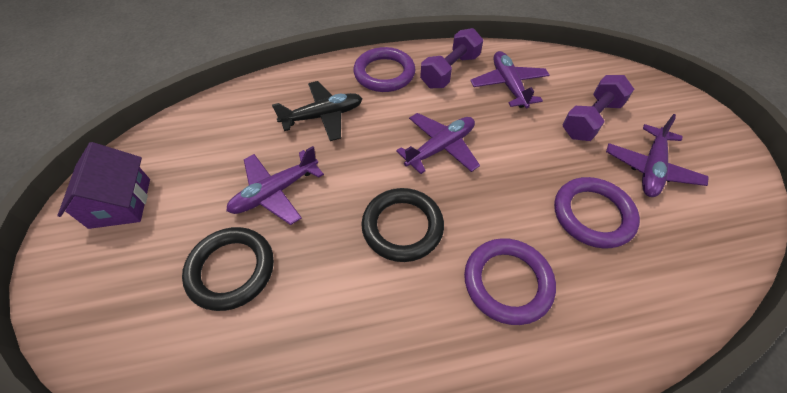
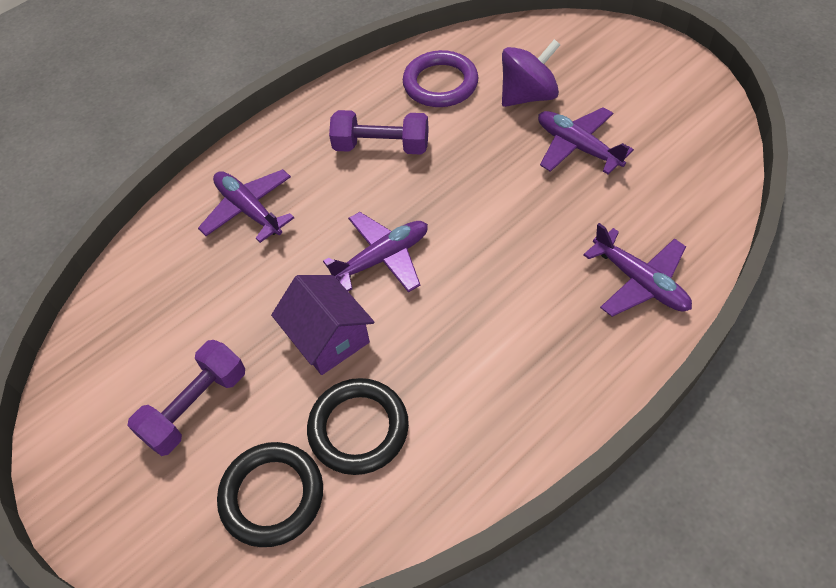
black plane: [272,81,363,141] = 1 -> none = 0
purple ring: [353,47,415,92] [464,238,556,325] [554,177,640,249] = 3 -> [403,50,478,107] = 1
purple spinning top: none = 0 -> [502,39,560,107] = 1

